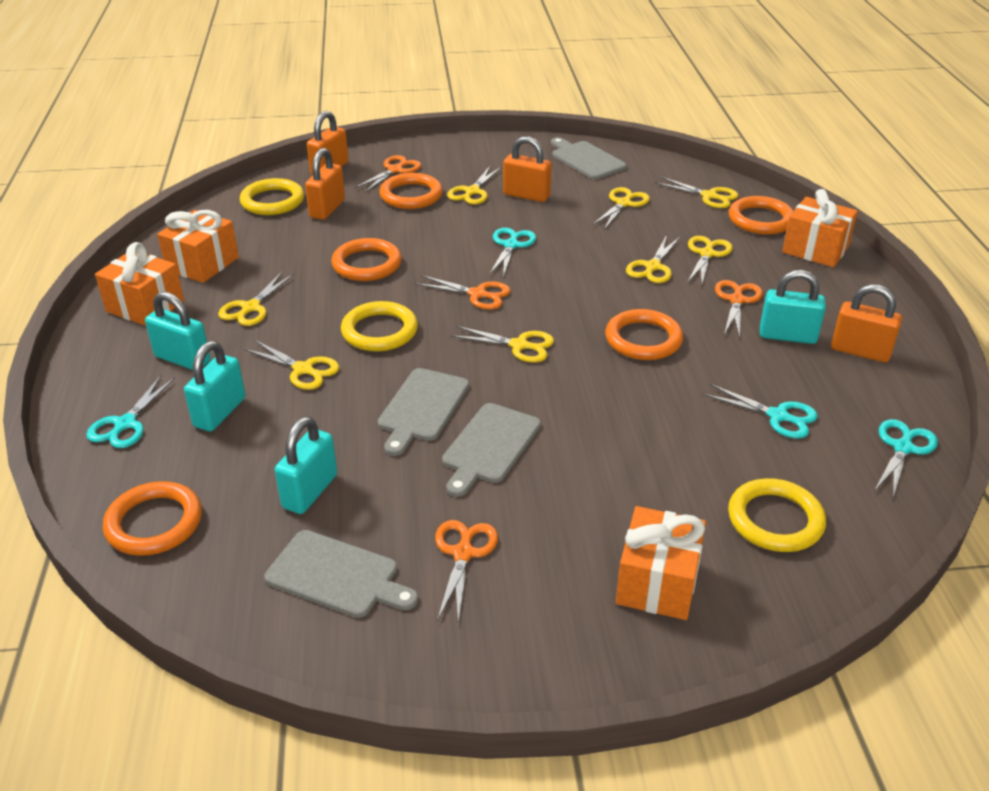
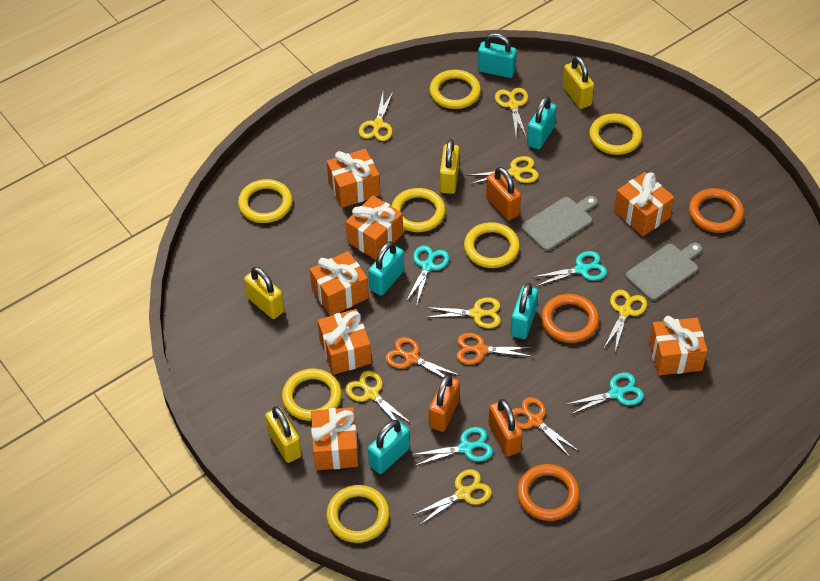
grey cutting board: [264,530,418,618] [378,368,469,456] [442,403,541,497] [551,137,627,179] = 4 -> [521,196,598,251] [626,243,702,301] = 2
orange gift: [95,242,184,326] [157,210,239,283] [616,506,706,620] [782,189,858,267] = 4 -> [310,251,369,316] [311,407,358,470] [318,309,372,375] [327,149,380,208] [346,195,403,260] [614,172,674,236] [649,316,707,376] = 7
orange padlock: [305,148,345,220] [307,111,349,176] [503,136,552,202] [831,284,902,362] = 4 -> [429,375,460,432] [486,167,521,220] [489,399,523,457] = 3
orange ring: [103,481,202,556] [331,238,402,281] [380,173,443,209] [605,309,683,360] [729,196,793,235] = 5 -> [517,464,580,521] [541,294,599,343] [689,188,744,233] = 3
orange scissors: [355,155,421,192] [415,275,511,310] [435,520,498,624] [715,280,763,338] = 4 -> [385,337,461,378] [456,333,534,365] [512,397,579,458] = 3
turquoise padlock: [145,292,210,370] [184,341,245,431] [275,416,337,514] [760,270,826,344] = 4 -> [368,241,404,296] [368,420,410,474] [478,33,517,78] [511,283,538,339] [527,96,557,150] = 5
yellow padlock: none = 0 -> [244,267,284,319] [265,406,302,463] [440,139,459,194] [562,56,594,109] = 4
yellow ring: [240,178,304,215] [341,301,418,351] [728,478,826,552] = 3 -> [238,179,292,223] [282,369,342,421] [326,485,390,543] [392,188,445,232] [430,70,481,109] [464,222,520,268] [589,113,642,155] = 7
yellow scissors: [218,272,294,326] [244,340,340,390] [447,166,502,205] [451,326,554,363] [592,187,650,230] [626,235,680,283] [655,177,738,208] [687,236,733,286] = 8 -> [346,370,412,424] [359,92,393,141] [413,469,492,525] [425,297,501,328] [467,156,539,184] [495,88,528,138] [604,290,647,351] = 7

